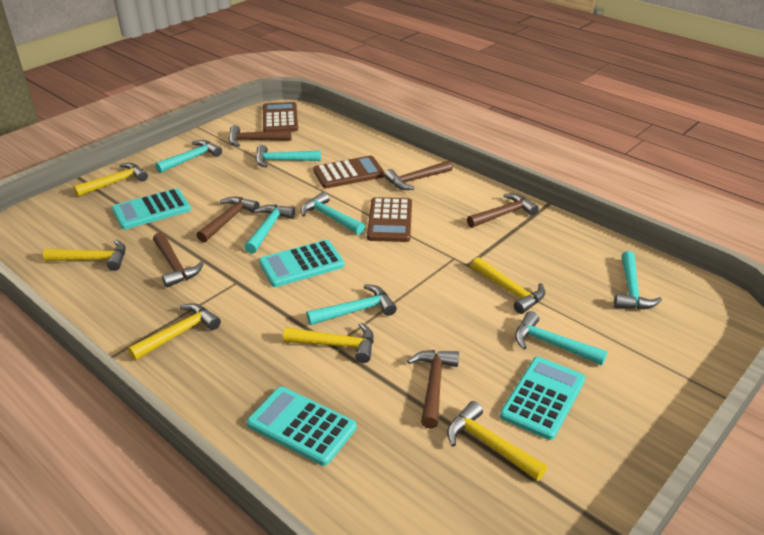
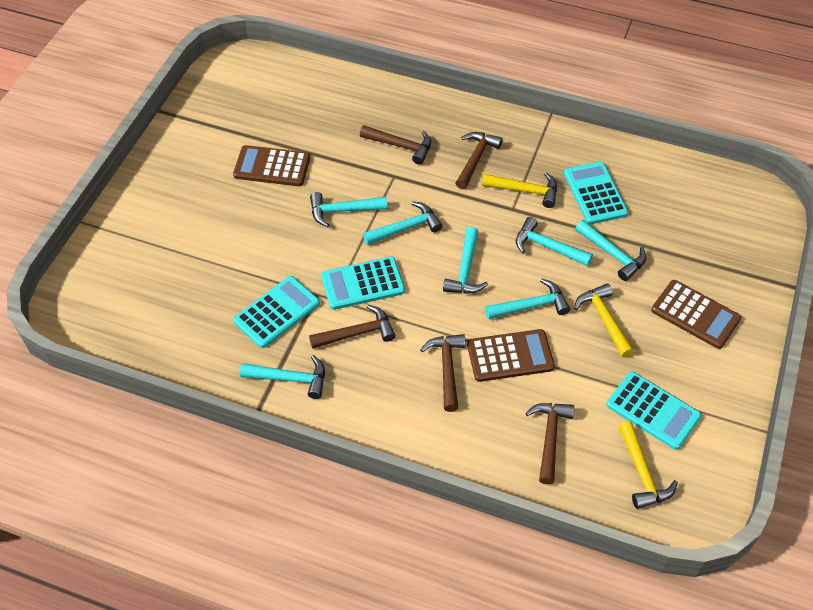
brown hammer: [153,232,204,288] [196,197,260,242] [228,125,291,147] [384,160,453,190] [407,350,459,429] [467,194,539,228] = 6 -> [309,305,396,349] [360,125,431,165] [420,334,465,412] [455,132,503,189] [526,403,574,485] = 5
yellow hammer: [43,240,126,271] [73,163,148,197] [128,303,221,360] [283,323,374,363] [447,401,547,481] [471,257,545,314] = 6 -> [482,172,557,208] [574,283,634,357] [618,421,678,509] = 3

